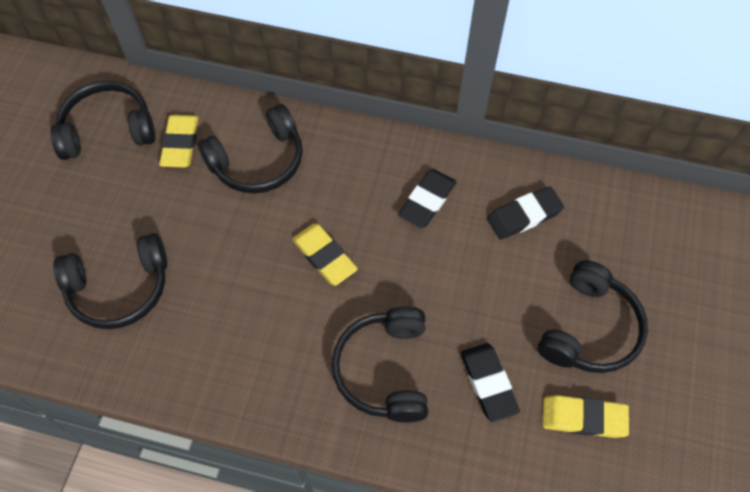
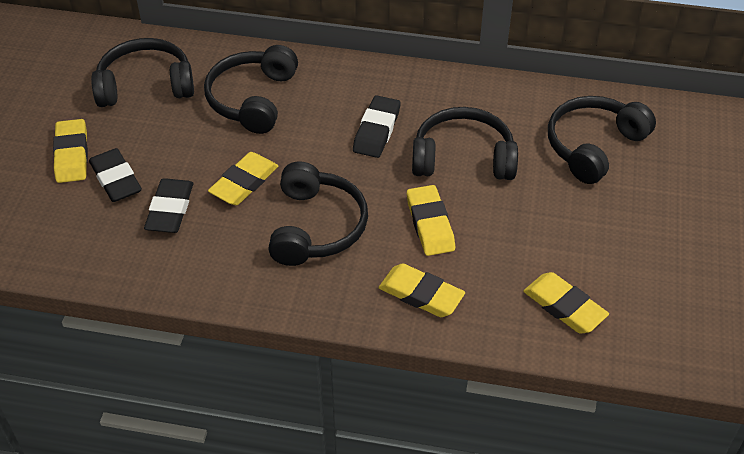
yellow eraser: [159,115,199,167] [292,224,358,286] [543,395,629,438] = 3 -> [53,119,88,183] [208,152,278,205] [379,263,465,317] [407,185,455,256] [523,272,609,333] = 5

